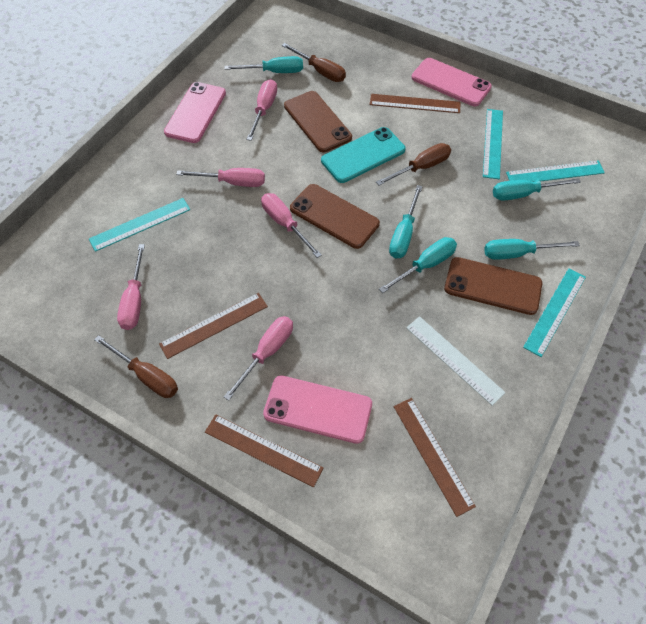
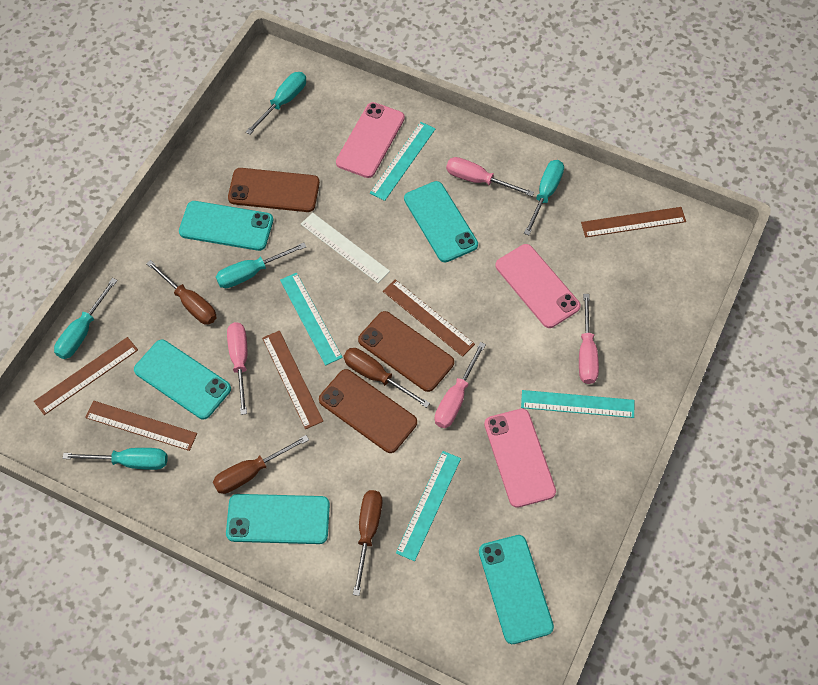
brown ruler: [159,293,268,359] [205,414,323,487] [370,94,461,113] [394,398,476,517] = 4 -> [34,337,138,415] [85,401,197,451] [262,331,323,429] [383,279,475,357] [581,207,686,237] = 5
brown screwdriver: [94,335,178,398] [282,43,346,82] [376,143,451,186] = 3 -> [146,260,217,325] [213,435,309,494] [344,348,430,408] [353,490,382,596] = 4
pink screwdriver: [117,244,145,330] [176,168,265,187] [224,316,293,401] [246,79,277,141] [261,193,322,258] = 5 -> [227,322,247,415] [435,342,486,428] [446,157,534,196] [579,294,599,384] = 4
turquoise phone: [321,127,406,183] = 1 -> [134,340,231,419] [179,201,273,251] [226,494,330,544] [404,181,478,262] [479,535,554,644] = 5

